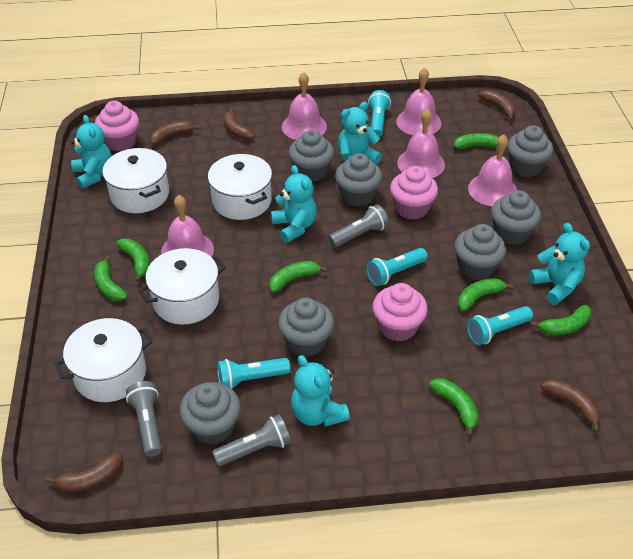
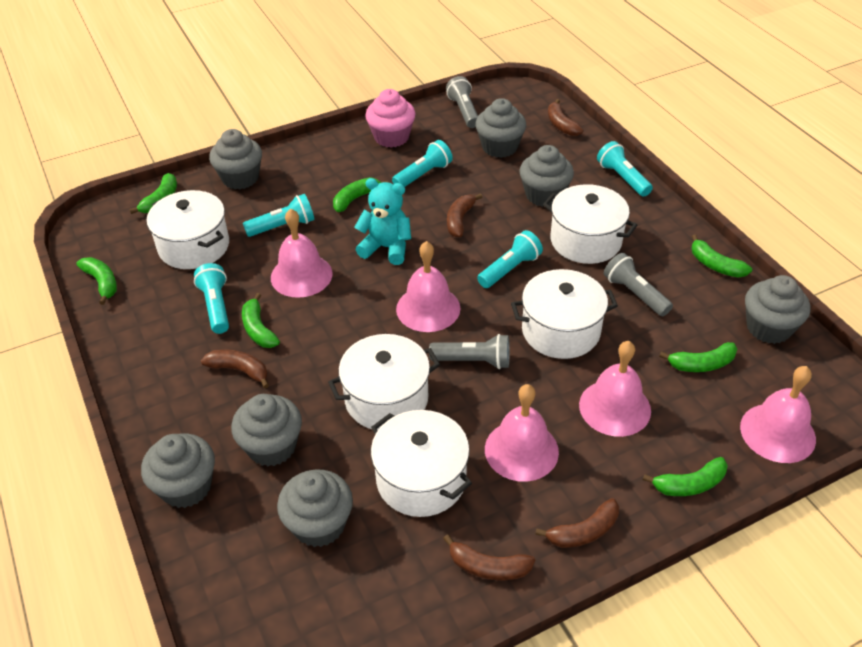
pink cupcake: [95,101,139,151] [373,283,428,341] [390,166,438,220] = 3 -> [365,89,416,148] = 1
turquoise flashlight: [217,358,291,389] [366,248,428,286] [368,90,391,137] [467,306,533,345] = 4 -> [194,263,229,334] [243,194,314,237] [392,140,453,187] [477,230,543,288] [597,141,653,197] = 5
turquoise teddy bear: [71,115,112,189] [271,165,317,243] [291,355,350,427] [338,102,382,165] [529,223,590,305] = 5 -> [354,178,411,265] = 1
white pot: [55,318,153,402] [102,148,169,213] [138,248,226,324] [208,154,272,220] = 4 -> [146,190,229,269] [328,334,440,430] [371,410,472,517] [511,269,618,359] [543,184,637,264] = 5

